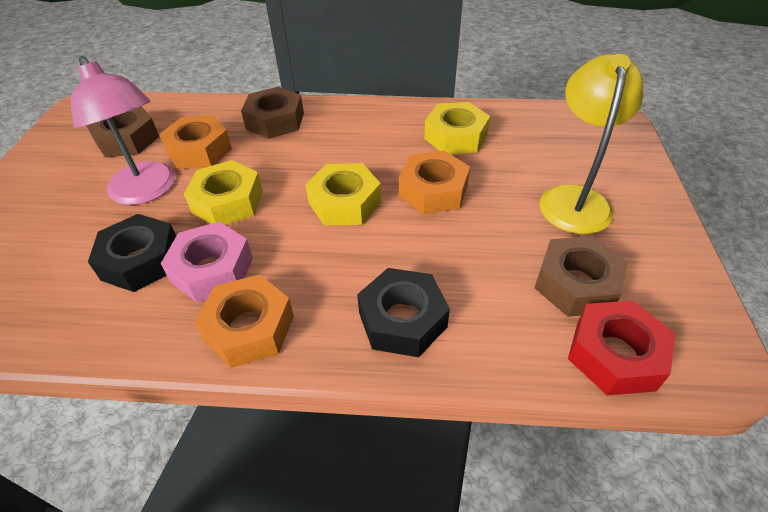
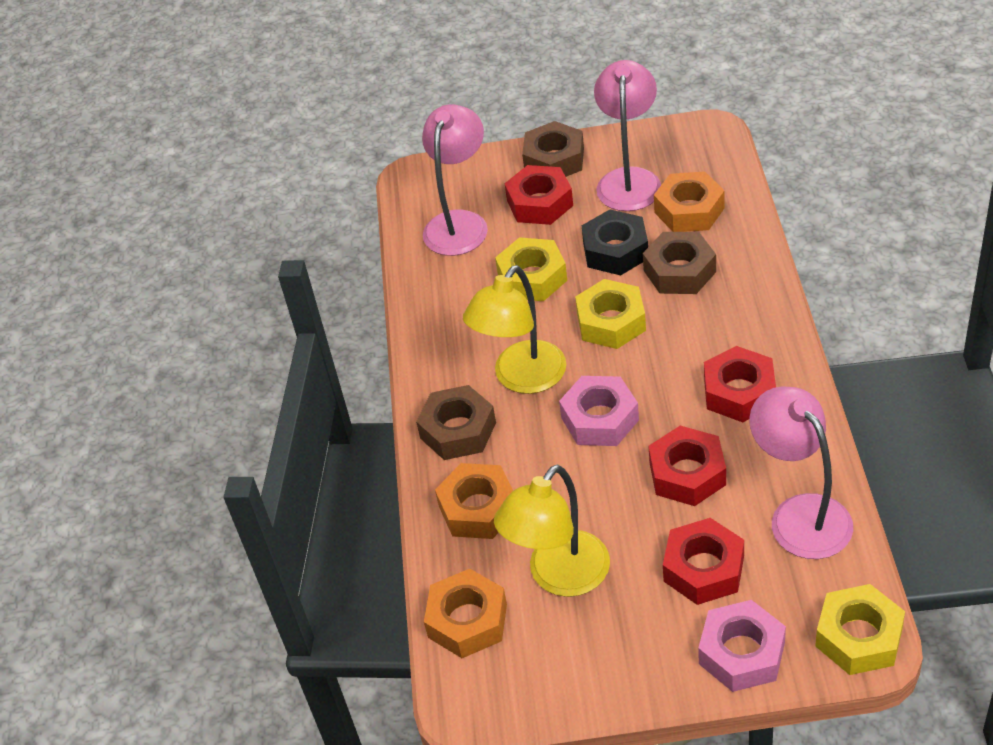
black nut: [88,214,176,292] [357,268,450,357] = 2 -> [582,209,648,276] = 1
pink lamp: [71,56,175,205] = 1 -> [422,104,488,256] [594,60,661,211] [749,386,853,559] = 3
pink nut: [161,222,253,302] = 1 -> [559,376,639,446] [698,600,786,692] = 2
red nut: [568,300,675,395] = 1 -> [504,165,573,225] [649,426,726,506] [663,518,744,605] [704,346,776,422] = 4
yellow lamp: [539,54,643,234] = 1 -> [463,265,566,394] [494,465,610,597] = 2

